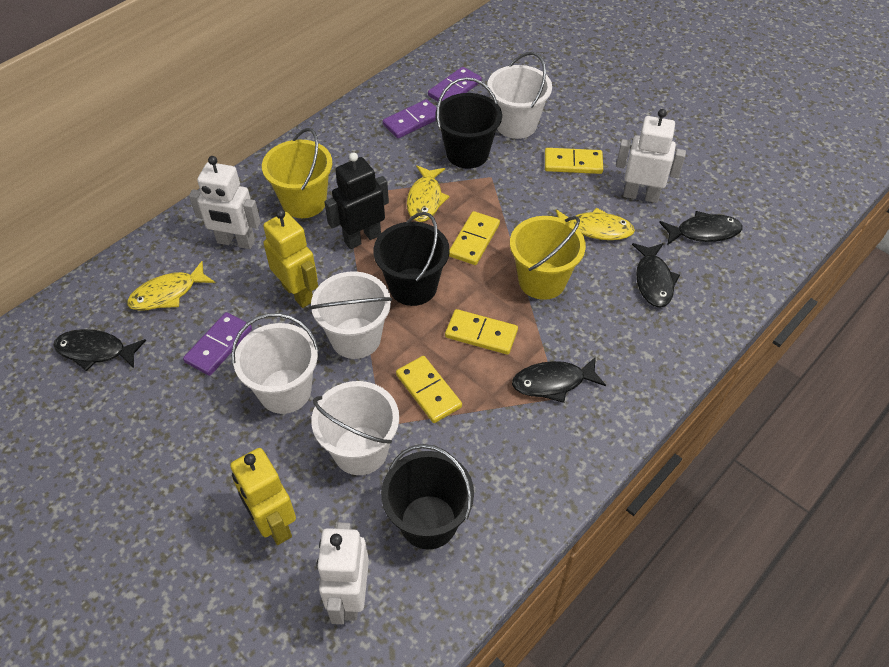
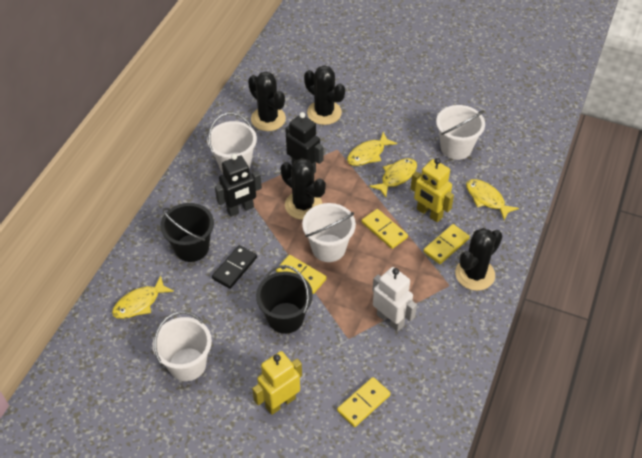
black bucket: [373,212,450,306] [381,444,474,549] [435,77,502,169] = 3 -> [160,203,214,262] [256,265,313,334] = 2
black cactus: none = 0 -> [248,72,286,131] [280,158,326,220] [304,65,345,125] [455,228,502,291] = 4
black domino: none = 0 -> [212,245,257,289] = 1
black fish: [54,329,146,371] [512,357,606,403] [632,243,680,308] [659,211,743,245] = 4 -> none = 0
black robot: [325,152,389,249] = 1 -> [215,154,262,217] [285,112,323,173] = 2
purple domino: [183,312,252,376] [383,99,437,138] [428,67,482,101] = 3 -> none = 0
white robot: [189,156,261,249] [317,522,369,624] [616,109,686,203] = 3 -> [372,267,417,332] = 1
yellow bucket: [262,128,332,218] [510,216,586,300] = 2 -> none = 0
yellow fish: [127,261,215,311] [407,165,449,222] [556,208,635,240] = 3 -> [112,276,174,319] [347,132,397,166] [369,158,417,198] [466,179,519,220] = 4

